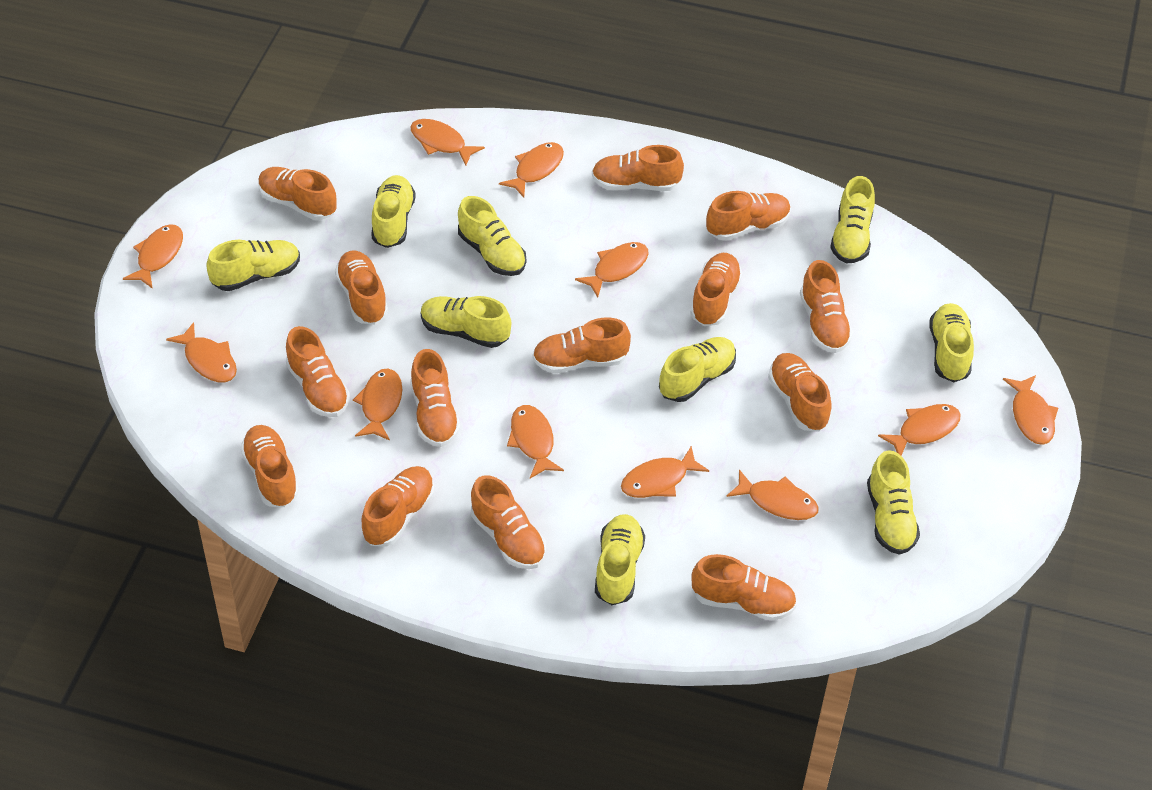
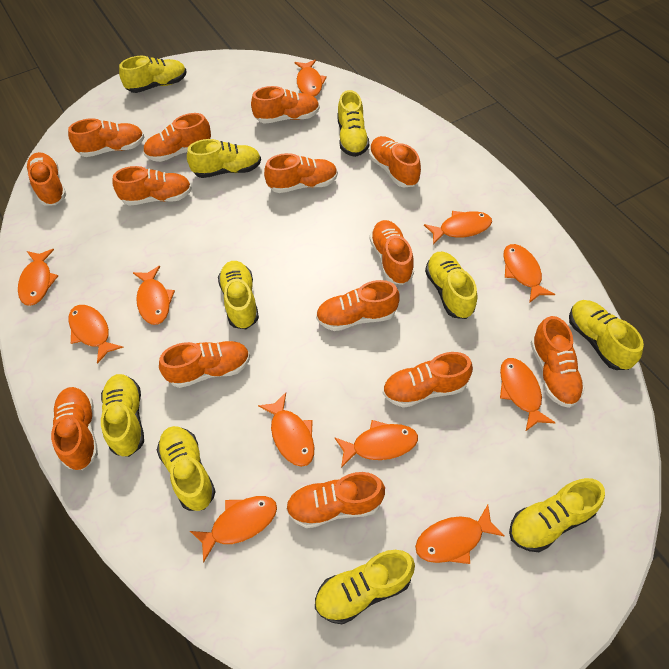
yellow shoe: [206,240,300,291] [371,175,416,248] [421,296,511,348] [458,196,526,276] [595,514,645,605] [659,337,736,402] [830,176,875,263] [867,450,920,555] [929,303,974,382] = 9 -> [101,374,144,457] [119,56,187,93] [157,426,216,511] [187,139,261,178] [218,261,259,329] [315,550,415,624] [337,90,369,157] [425,252,477,319] [509,478,605,552] [569,300,644,370] = 10

